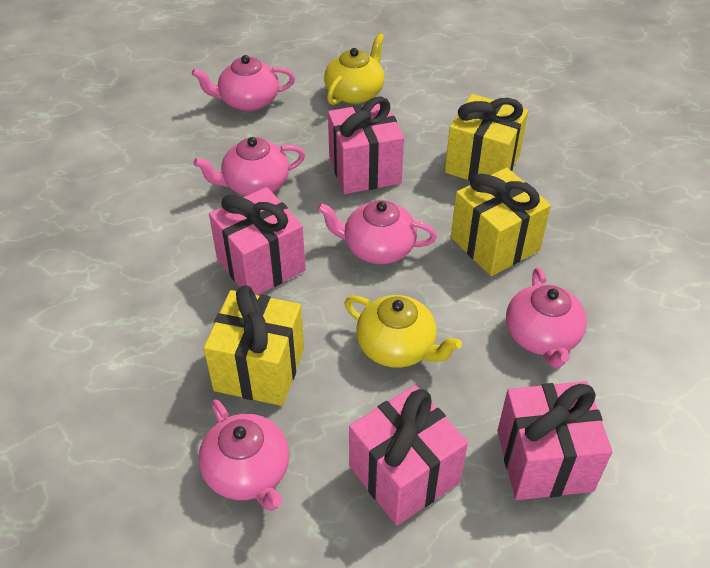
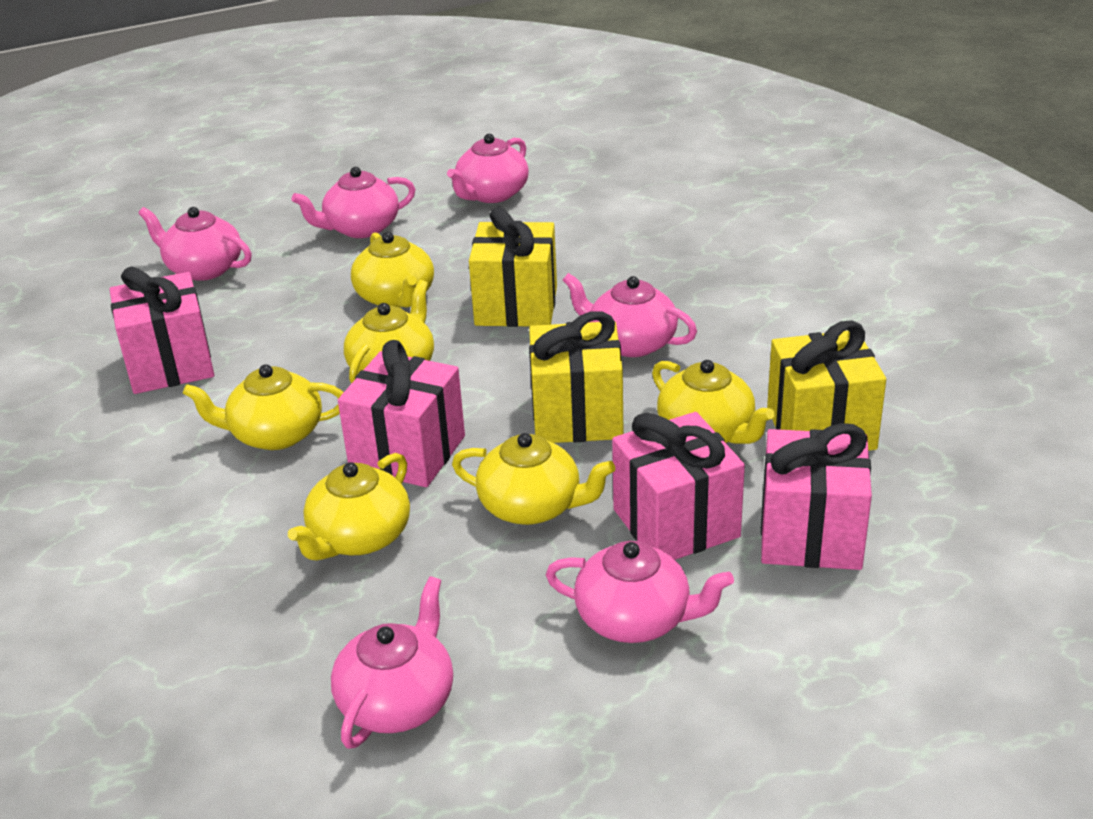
pink teapot: [192,55,295,111] [193,137,305,196] [198,399,289,511] [317,200,437,264] [506,268,587,368] = 5 -> [138,207,252,281] [292,167,416,238] [331,576,453,749] [447,134,529,203] [546,541,734,643] [563,273,697,357] = 6
yellow teapot: [324,33,384,105] [345,295,462,368] = 2 -> [183,364,344,450] [288,453,410,561] [344,280,434,384] [351,232,434,308] [452,433,615,525] [652,360,775,444] = 6

